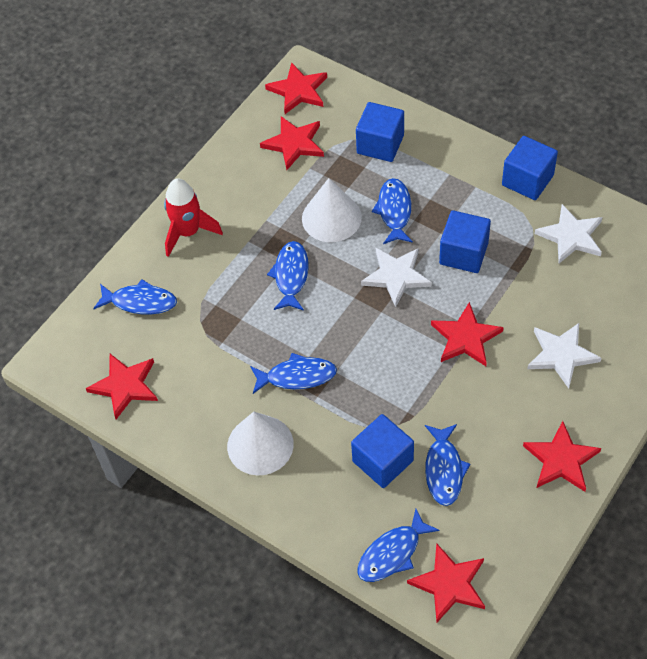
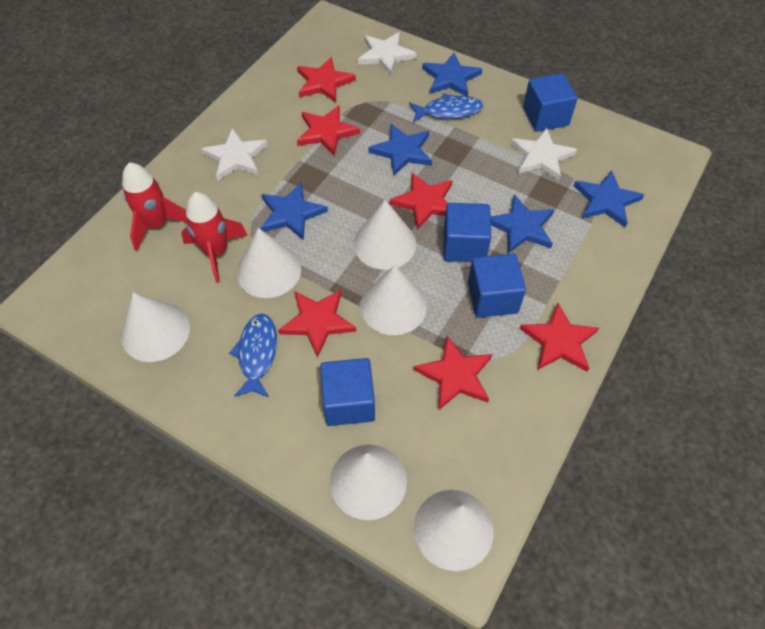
blue fish: [93,279,177,315] [250,353,337,394] [267,241,309,311] [357,509,440,582] [372,178,413,244] [425,424,470,506] = 6 -> [229,314,277,397] [409,93,483,123] = 2
blue star: none = 0 -> [261,182,328,241] [368,124,432,176] [422,53,482,96] [491,195,554,253] [574,170,644,227] = 5
red rocket: [164,178,223,257] = 1 -> [122,162,187,251] [181,192,248,283] = 2
white cone: [227,412,294,476] [302,178,362,242] = 2 -> [121,292,190,362] [237,228,301,298] [330,445,407,520] [354,200,416,270] [360,265,427,335] [414,490,494,571] = 6

